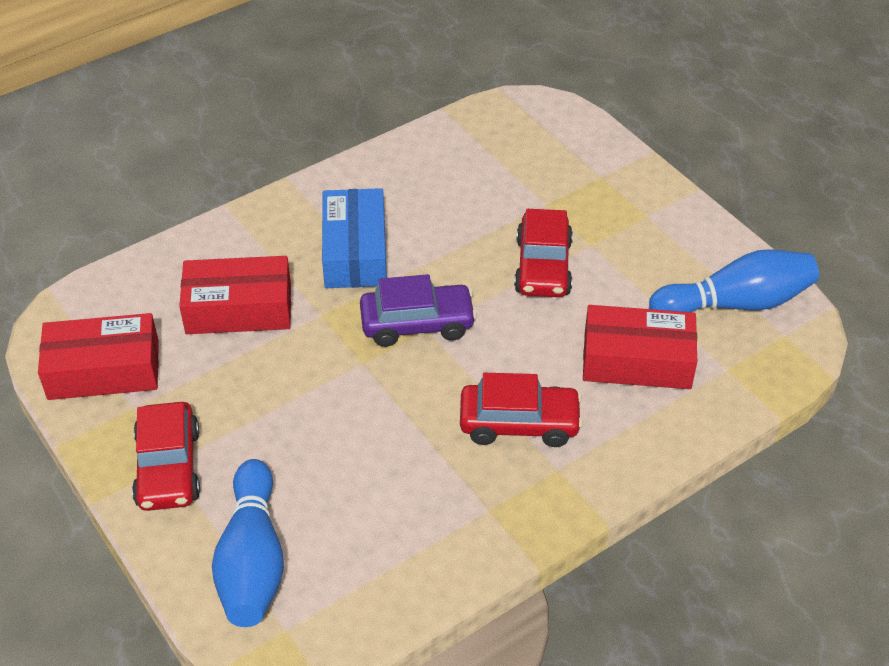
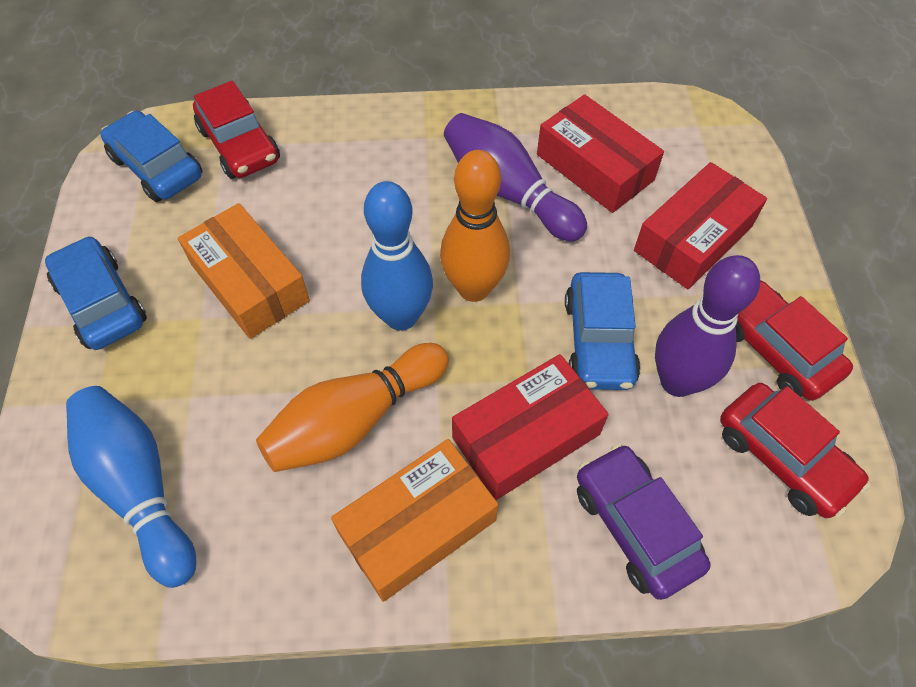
blue box: [322,188,387,288] = 1 -> none = 0
blue car: none = 0 -> [45,236,147,350] [100,111,203,202] [565,272,641,390] = 3
orange bowling pin: none = 0 -> [256,343,449,472] [440,150,510,302] = 2
orange box: none = 0 -> [178,203,310,339] [331,439,498,602] = 2
purple bowling pin: none = 0 -> [444,113,587,242] [655,255,760,397] = 2

